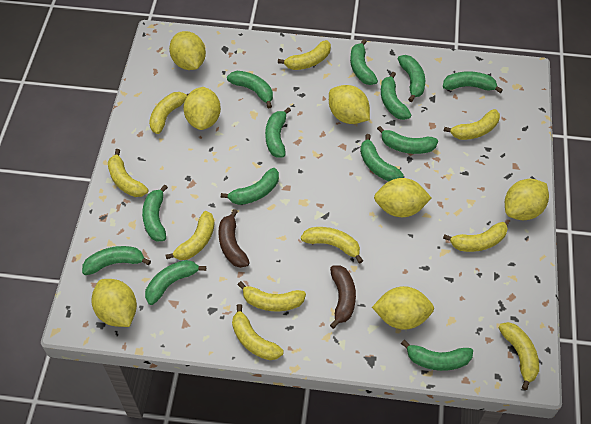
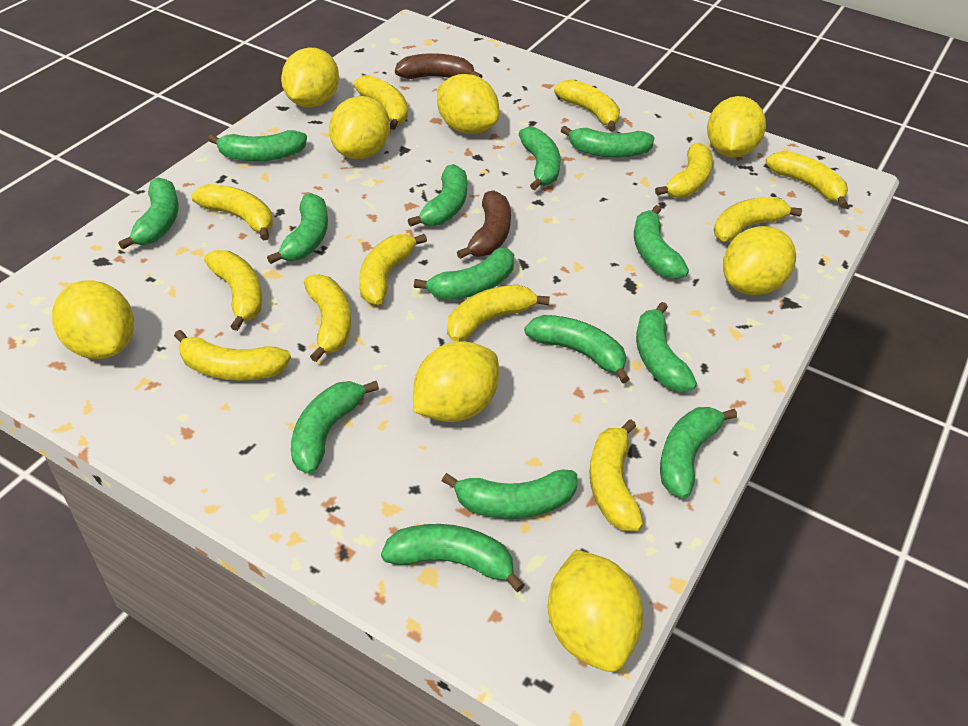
green banana: [82,246,151,275] [142,185,168,242] [145,260,206,305] [221,168,279,205] [227,71,273,109] [265,107,291,158] [350,39,378,85] [360,134,404,181] [377,126,438,154] [381,72,411,120] [398,55,425,102] [401,340,473,371] [443,71,503,93] = 13 -> [118,177,179,249] [208,130,307,161] [267,193,328,264] [291,381,379,474] [381,524,525,592] [408,164,467,227] [414,248,514,300] [442,469,578,519] [519,127,561,190] [524,315,630,383] [560,126,654,158] [634,205,689,279] [636,302,697,392] [660,407,737,499] = 14
yellow banana: [108,149,148,197] [149,92,188,134] [166,211,215,260] [232,304,283,360] [238,281,306,311] [278,40,331,70] [301,227,363,263] [443,222,508,252] [444,109,500,140] [498,322,539,390] = 10 -> [174,330,291,381] [191,184,273,241] [204,250,262,331] [304,274,351,362] [353,75,408,130] [359,234,427,305] [447,285,550,342] [554,79,620,131] [590,419,644,531] [655,143,713,198] [714,197,802,241] [765,151,848,208] = 12
yellow lemon: [92,279,137,327] [169,31,206,70] [183,87,221,130] [329,85,370,124] [372,286,434,330] [374,178,431,217] [505,179,549,220] = 7 -> [52,280,134,359] [281,48,339,107] [329,96,390,159] [413,341,499,422] [437,74,499,134] [548,549,643,672] [707,96,766,158] [723,226,796,295] = 8

